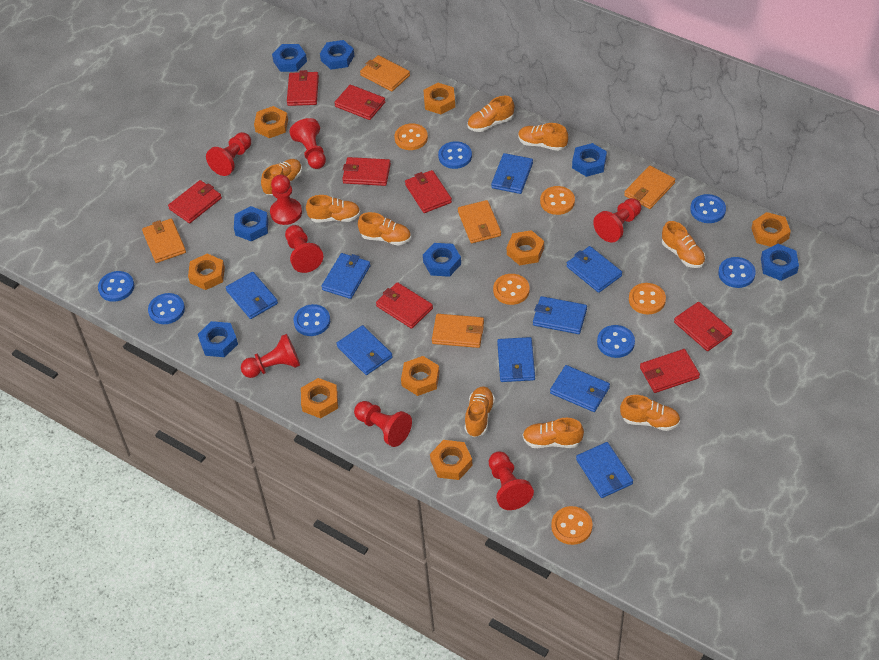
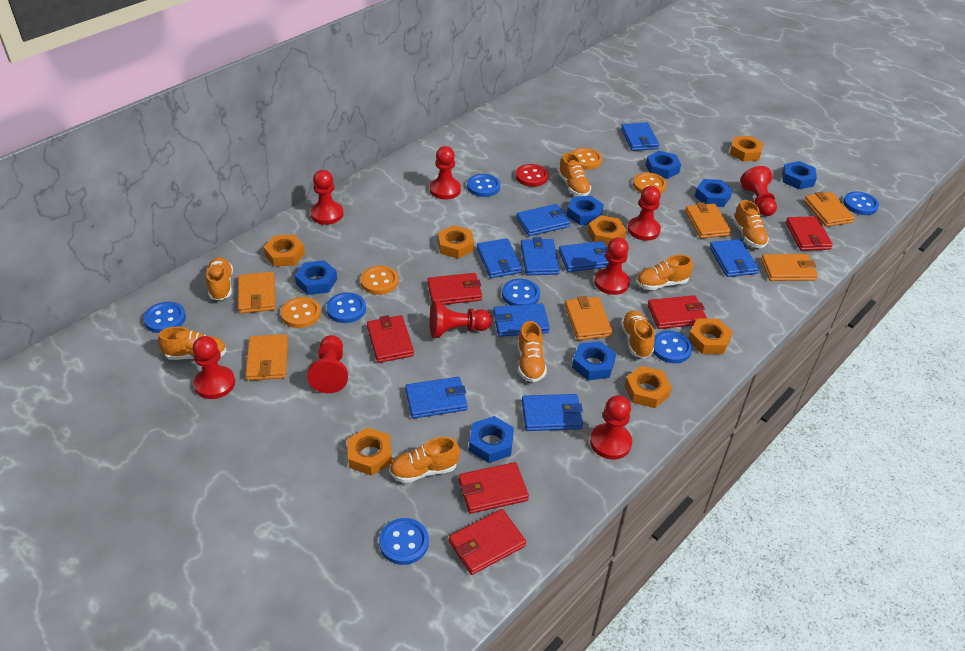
orange button: [395,123,428,150] [493,274,529,305] [540,186,575,215] [551,506,593,545] [629,283,666,314] = 5 -> [281,297,321,328] [360,266,399,295] [572,148,602,170] [633,173,667,194] = 4
orange nut: [188,253,225,290] [254,106,288,138] [301,378,338,418] [401,356,440,396] [423,83,455,114] [430,440,473,480] [507,230,544,265] [751,212,791,247] = 8 -> [263,235,305,267] [347,427,392,476] [438,225,474,259] [588,215,627,246] [625,366,672,408] [688,319,733,354] [730,136,764,162] = 7
orange shoe: [261,159,302,195] [306,195,360,223] [358,212,411,246] [464,386,495,437] [467,96,514,132] [518,123,568,151] [523,418,584,448] [620,395,680,431] [662,221,705,268] = 9 -> [158,327,226,360] [206,257,233,301] [389,437,460,483] [518,321,547,382] [558,153,591,196] [621,310,655,358] [636,255,693,290] [733,200,769,248] = 8
orange wallet: [142,218,186,263] [360,55,410,91] [432,314,484,348] [458,200,501,243] [624,166,675,209] = 5 -> [238,272,276,314] [245,334,288,381] [565,296,613,340] [685,202,731,239] [761,254,818,281] [804,191,855,227] = 6
red button: none = 0 -> [516,164,548,187] = 1
red pawn: [206,132,251,176] [241,334,300,378] [270,175,302,225] [285,225,323,273] [289,118,326,169] [354,401,412,447] [489,451,534,510] [593,198,641,243] = 8 -> [192,336,235,399] [307,335,348,393] [311,170,343,225] [430,146,461,200] [430,301,492,338] [590,395,632,460] [595,237,630,295] [628,186,661,241] [740,166,777,216] = 9
red wallet: [168,180,222,223] [287,70,319,106] [334,85,385,120] [342,157,391,186] [376,282,433,329] [405,170,452,213] [640,349,700,393] [674,302,732,351] = 8 -> [367,315,414,363] [427,273,482,305] [449,509,526,575] [458,462,529,514] [647,295,707,329] [786,216,833,251] = 6

